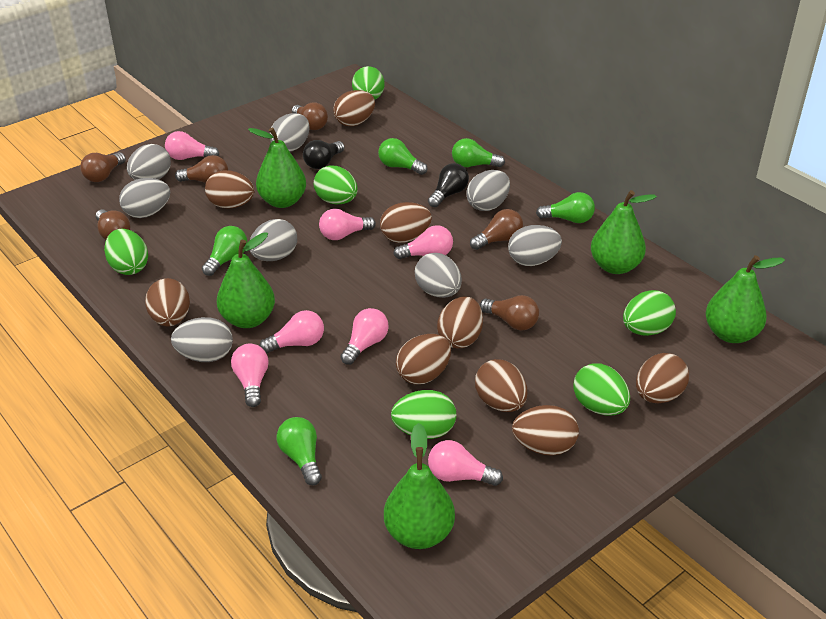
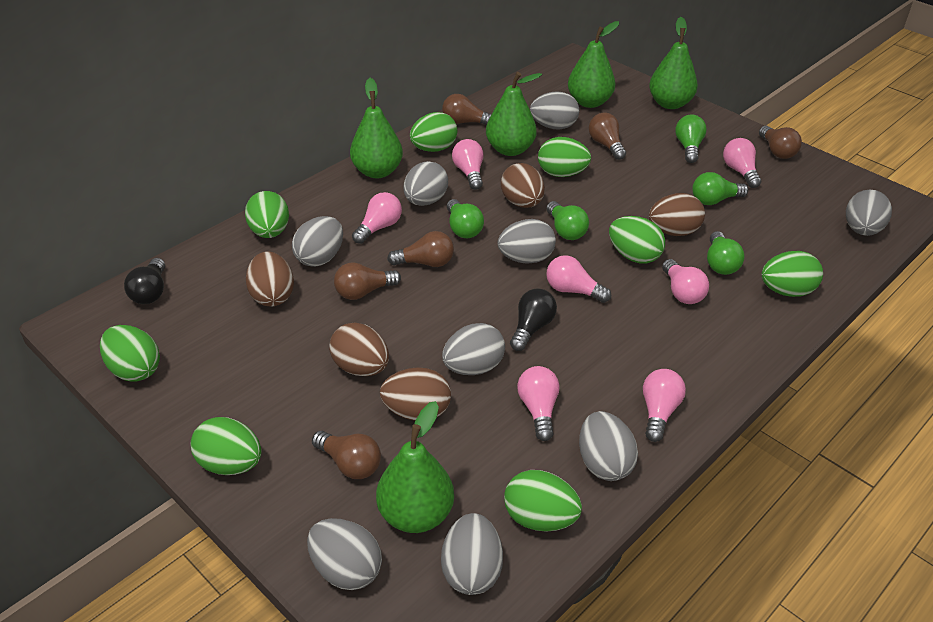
brown egg: [145,278,190,326] [205,170,255,209] [333,90,375,126] [380,202,432,243] [396,334,451,385] [437,297,483,348] [475,359,527,412] [512,405,579,456] [636,353,689,403] = 9 -> [246,252,294,307] [329,323,389,376] [380,367,451,421] [501,163,545,208] [649,193,705,236] = 5
green egg: [104,229,148,275] [313,165,358,204] [352,66,384,99] [391,390,456,439] [573,363,630,415] [623,290,676,336] = 6 -> [100,325,160,382] [191,417,262,475] [245,191,289,238] [410,112,457,152] [504,470,582,532] [538,137,591,177] [609,216,665,264] [762,251,823,297] = 8
grey egg: [119,178,170,218] [127,144,171,180] [171,317,233,362] [250,219,297,261] [270,113,310,152] [415,253,462,298] [466,170,510,211] [508,225,562,266] = 8 -> [292,216,343,267] [307,518,382,590] [404,161,448,206] [441,513,503,595] [442,323,505,375] [498,219,556,264] [530,91,579,130] [579,411,638,481] [846,189,892,236] = 9

